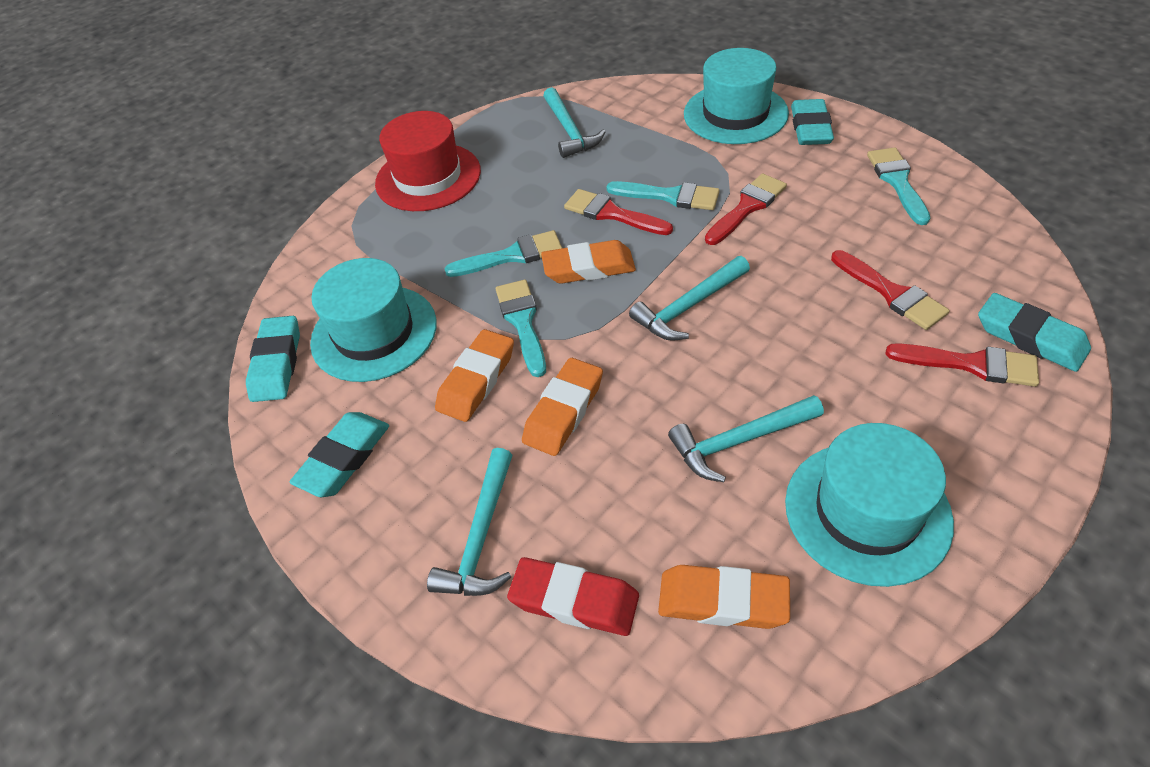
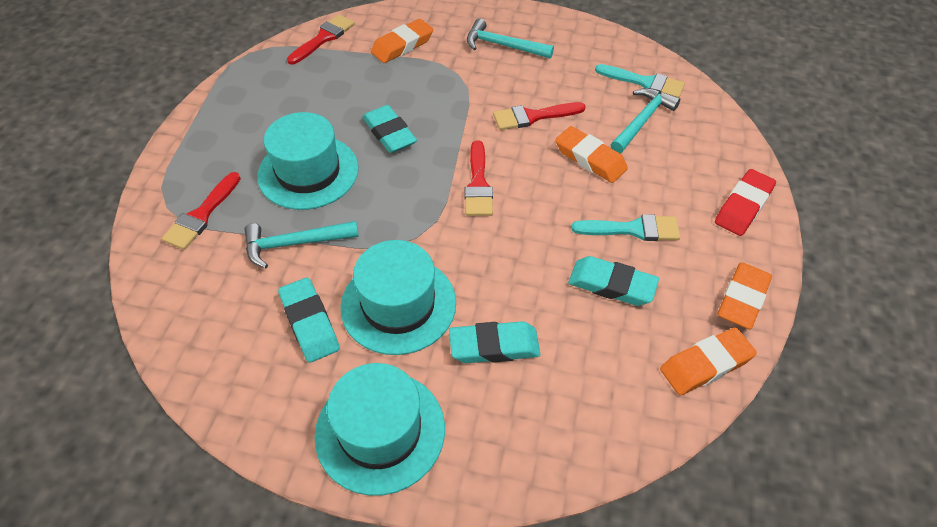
red hat: [375,111,481,211] = 1 -> none = 0
turquoise brush: [444,230,562,277] [496,280,546,377] [606,181,720,210] [867,147,930,225] = 4 -> [571,214,680,241] [595,64,685,98] = 2
turquoise hammer: [427,448,513,596] [543,87,606,158] [629,256,750,341] [668,395,824,482] = 4 -> [245,221,359,268] [467,18,554,58] [611,88,680,153] = 3

